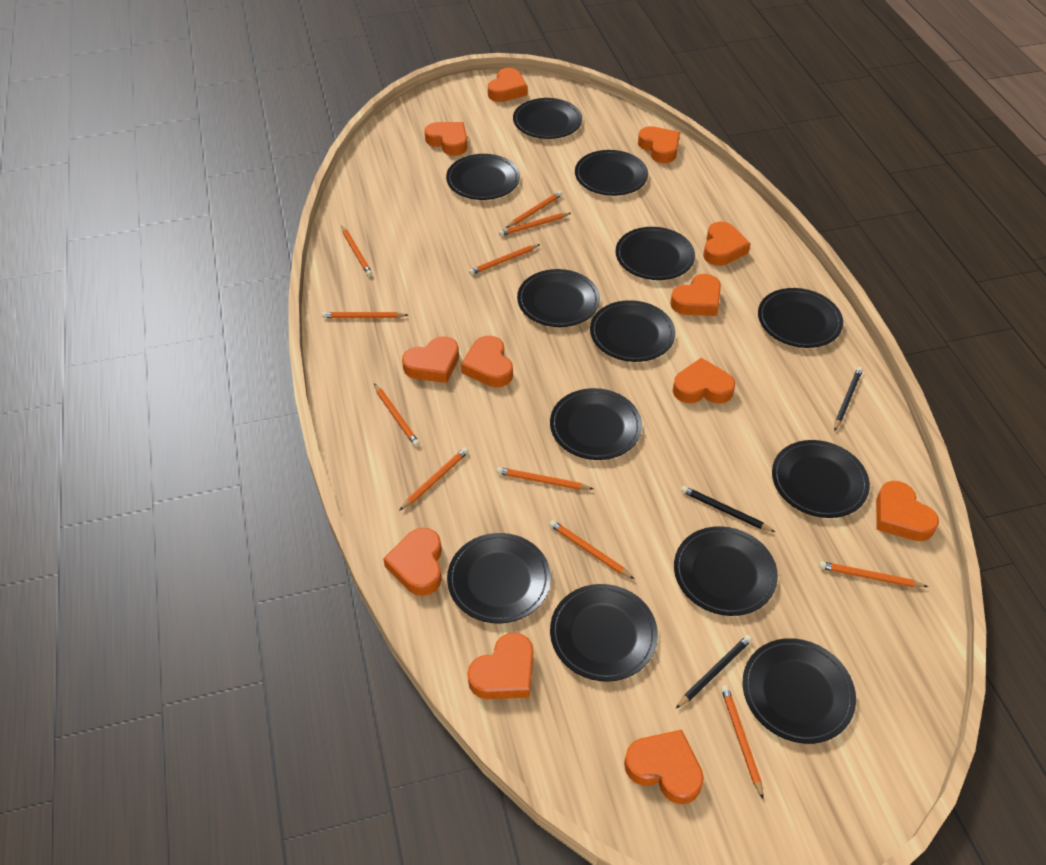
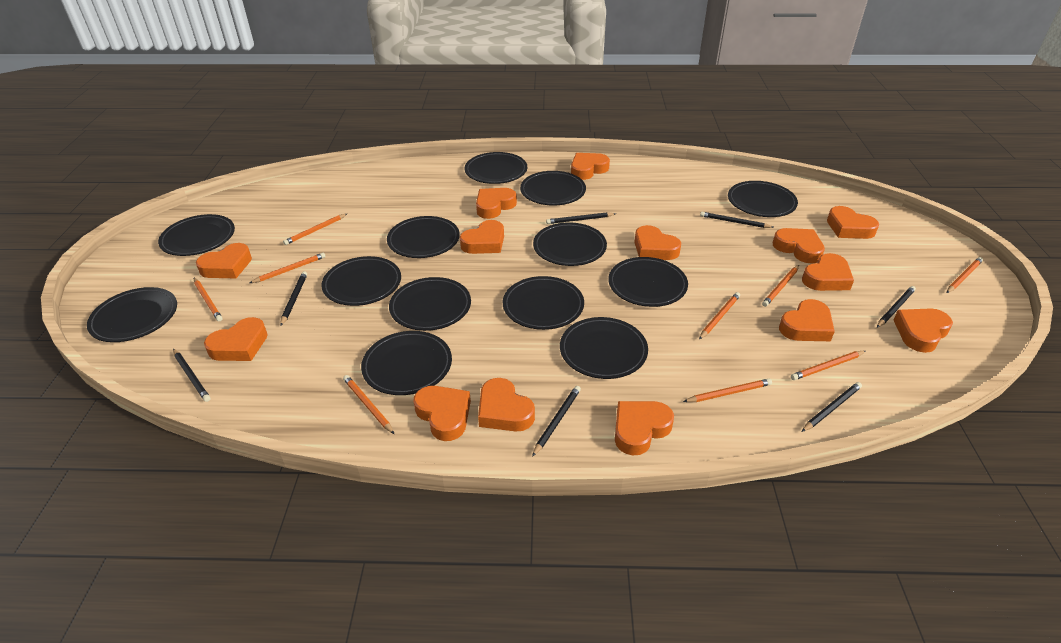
black pencil: [676,635,752,708] [681,486,775,532] [834,367,863,431] = 3 -> [173,349,211,402] [280,271,307,326] [532,386,581,457] [546,212,616,224] [700,212,774,228] [802,382,862,432] [877,286,916,328] = 7
orange heart: [383,528,442,596] [402,336,459,383] [424,122,467,156] [461,335,513,387] [468,633,533,699] [488,68,527,102] [624,730,704,804] [638,126,680,163] [670,274,721,316] [673,358,735,404] [703,222,751,266] [876,481,939,541] = 12 -> [196,243,252,278] [204,317,268,361] [413,386,471,441] [460,220,504,254] [476,188,517,219] [478,378,535,432] [571,153,610,180] [615,401,674,455] [634,225,681,260] [773,228,825,264] [779,299,835,341] [802,253,854,291] [827,206,879,239] [893,308,953,353] = 14
orange pencil: [322,312,408,318] [342,226,373,276] [374,384,420,447] [399,447,469,511] [469,244,540,275] [497,467,593,490] [499,213,571,236] [506,191,562,228] [549,520,634,579] [721,685,764,800] [819,561,928,587] = 11 -> [194,278,222,321] [249,253,326,283] [283,214,347,245] [343,375,394,434] [683,379,772,402] [699,292,740,339] [762,265,799,307] [791,351,866,380] [947,257,983,293] = 9

